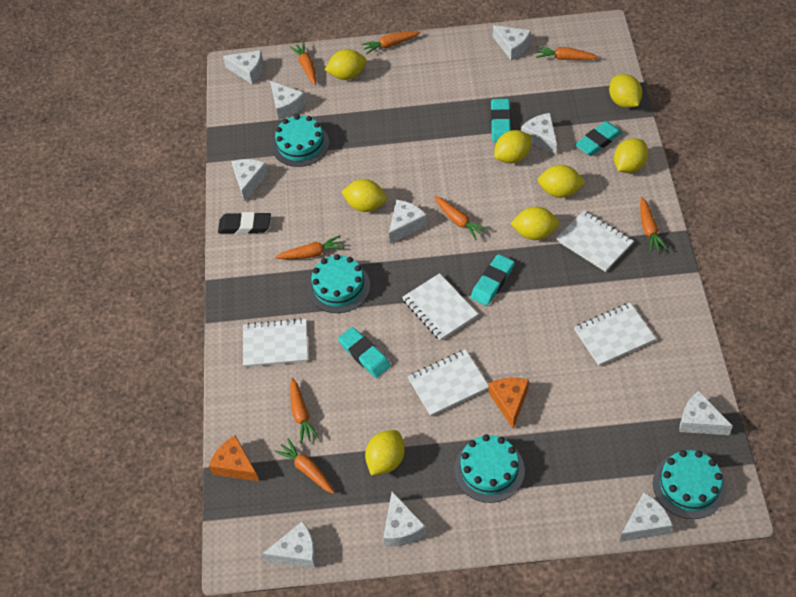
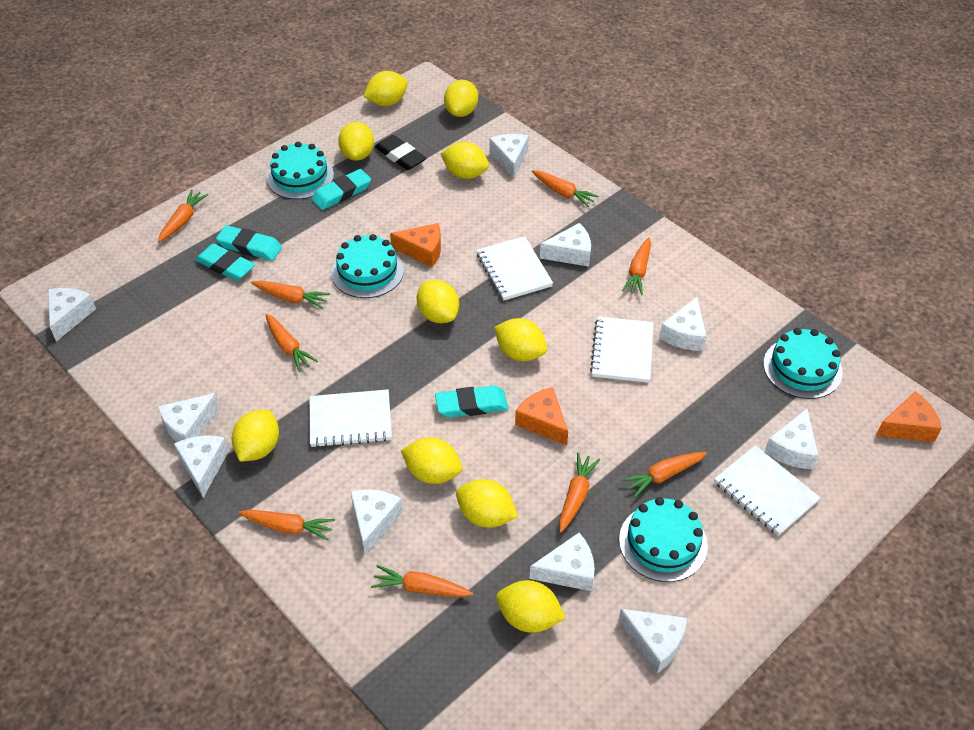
orange carrot: [274,438,335,494] [275,235,344,259] [290,42,316,85] [290,378,319,444] [361,31,421,54] [434,196,488,240] [536,46,599,60] [640,197,668,253] = 8 -> [158,190,208,242] [238,509,335,541] [251,280,330,309] [265,314,318,372] [371,565,473,597] [532,170,599,207] [559,453,600,533] [621,452,707,498] [622,237,651,295] = 9
orange cheese: [209,435,259,481] [488,378,529,428] = 2 -> [390,223,441,267] [515,387,568,445] [876,391,942,442] = 3
white notebook: [243,318,308,367] [402,273,478,341] [408,349,489,416] [556,210,634,272] [574,303,656,366] = 5 -> [310,389,392,448] [477,236,553,301] [590,316,654,383] [714,445,821,536] = 4
yellow lemon: [325,49,367,80] [341,179,387,212] [365,430,405,476] [494,130,532,163] [510,207,559,240] [538,165,586,198] [609,74,642,108] [614,138,648,173] = 8 -> [232,410,279,462] [338,122,374,161] [363,71,408,106] [401,437,462,484] [416,280,459,323] [441,142,489,179] [444,80,478,117] [456,479,518,528] [494,318,547,361] [496,580,566,633] = 10

